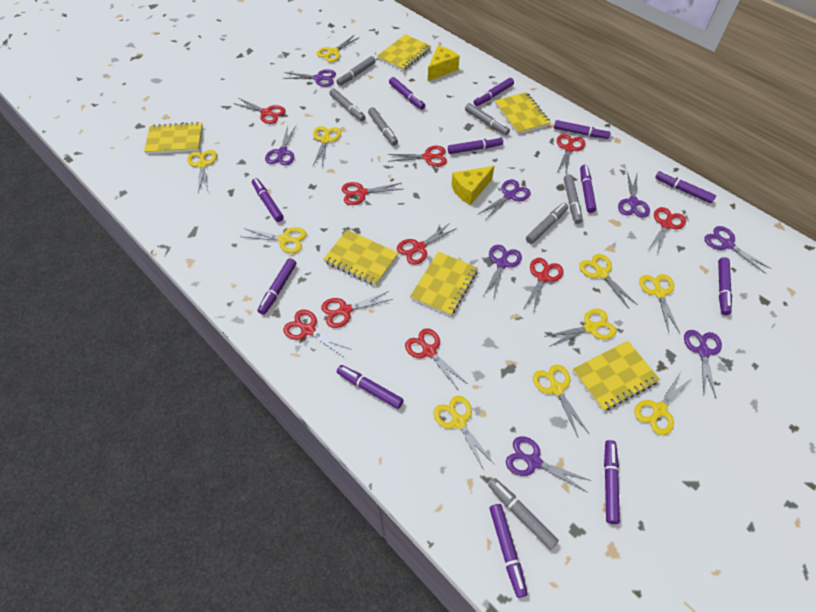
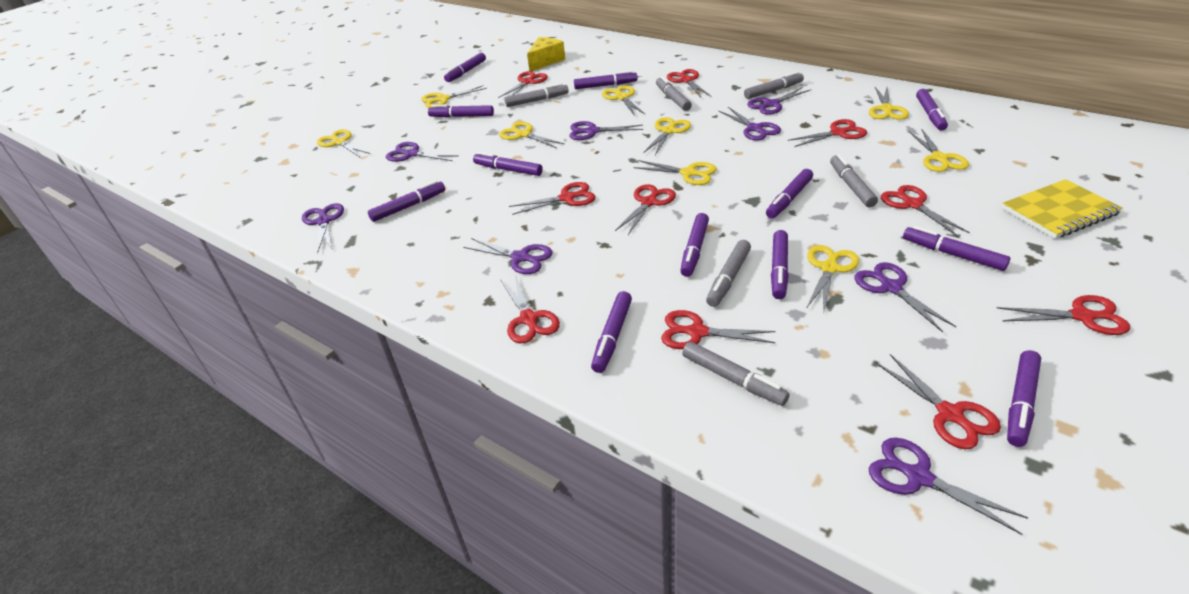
grey marker: [329,88,366,121] [336,56,376,86] [368,107,398,146] [465,103,510,135] [488,478,559,550] [526,203,568,244] [564,174,583,224] = 7 -> [504,83,569,107] [656,76,692,111] [682,342,790,406] [706,240,751,307] [744,71,804,99] [830,154,878,207] = 6
yellow cheese: [428,46,460,81] [451,166,494,205] = 2 -> [527,37,565,71] = 1
yellow notebook: [144,122,203,154] [323,230,398,286] [377,34,431,71] [410,252,478,316] [495,92,551,134] [573,341,660,411] = 6 -> [1002,179,1123,239] = 1
yellow scissors: [187,150,217,192] [240,227,307,253] [313,126,341,167] [317,35,360,62] [434,396,495,470] [533,365,589,437] [544,309,616,347] [579,254,638,308] [634,372,692,435] [639,274,680,333] = 10 -> [317,129,370,157] [421,85,487,108] [499,122,565,148] [602,85,645,116] [633,160,717,185] [643,117,691,155] [807,245,859,311] [869,87,909,120] [909,129,969,172] = 9

